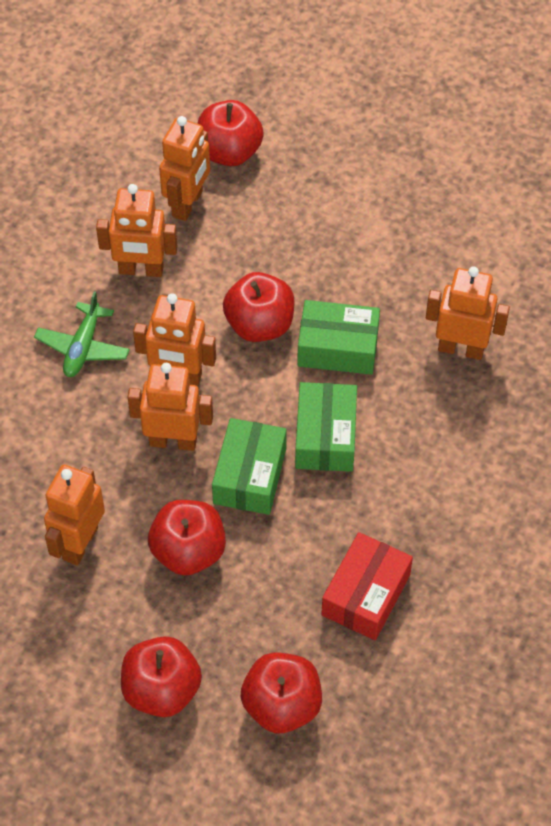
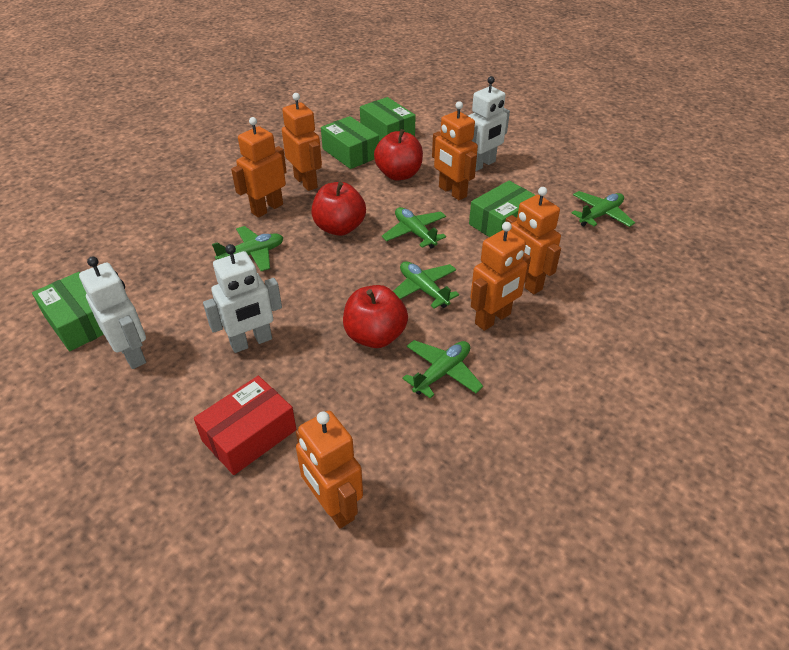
green box: [212,418,287,515] [295,382,357,472] [297,300,380,375] = 3 -> [32,272,104,351] [321,116,379,169] [360,97,416,141] [469,181,535,237] = 4
green plane: [34,291,130,377] = 1 -> [212,226,283,271] [382,207,446,249] [393,261,459,309] [402,340,483,399] [572,191,635,227] = 5
red apple: [121,636,202,717] [148,500,226,576] [197,100,264,166] [223,272,295,342] [241,653,322,733] = 5 -> [311,182,366,236] [343,285,408,348] [374,129,423,180] = 3
white robot: none = 0 -> [79,256,146,369] [203,244,282,353] [468,76,510,172] = 3

